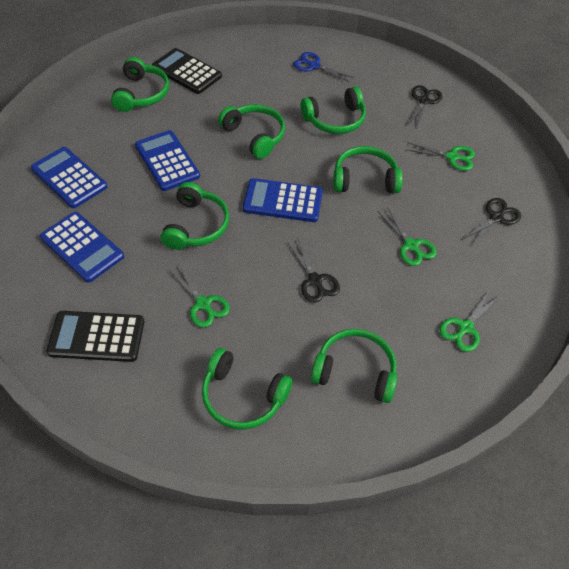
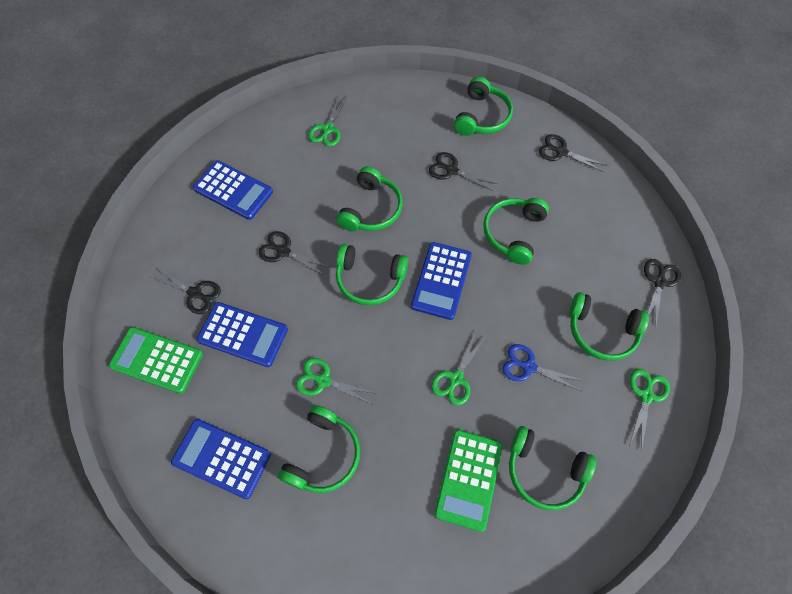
black calculator: [46,311,144,362] [152,48,222,94] = 2 -> none = 0
black scissors: [288,239,340,303] [407,85,442,130] [462,198,521,248] = 3 -> [151,268,221,314] [258,231,329,276] [429,152,497,191] [539,134,606,172] [644,259,681,328] = 5
green calculator: none = 0 -> [109,327,203,394] [434,430,503,532] = 2

